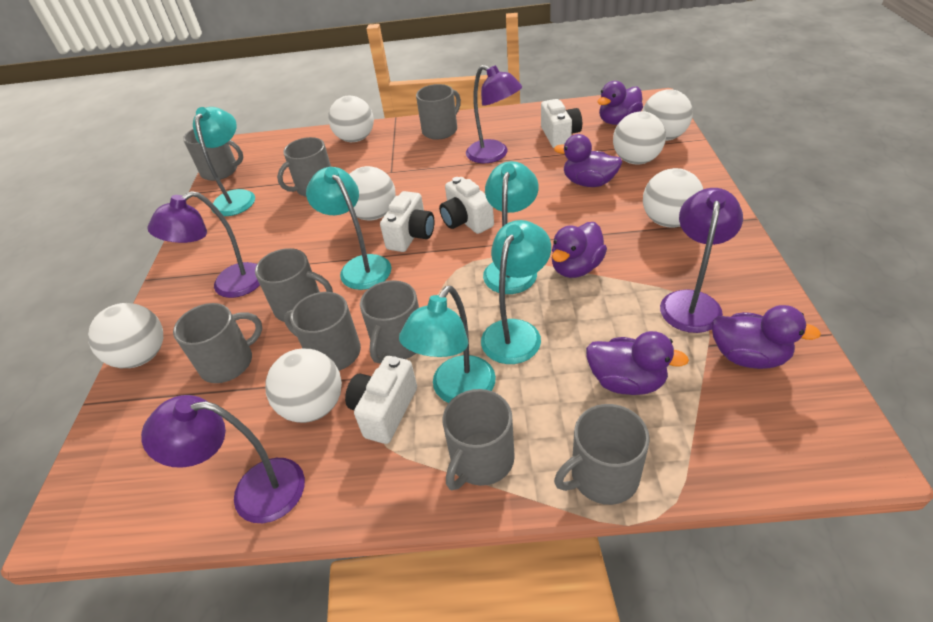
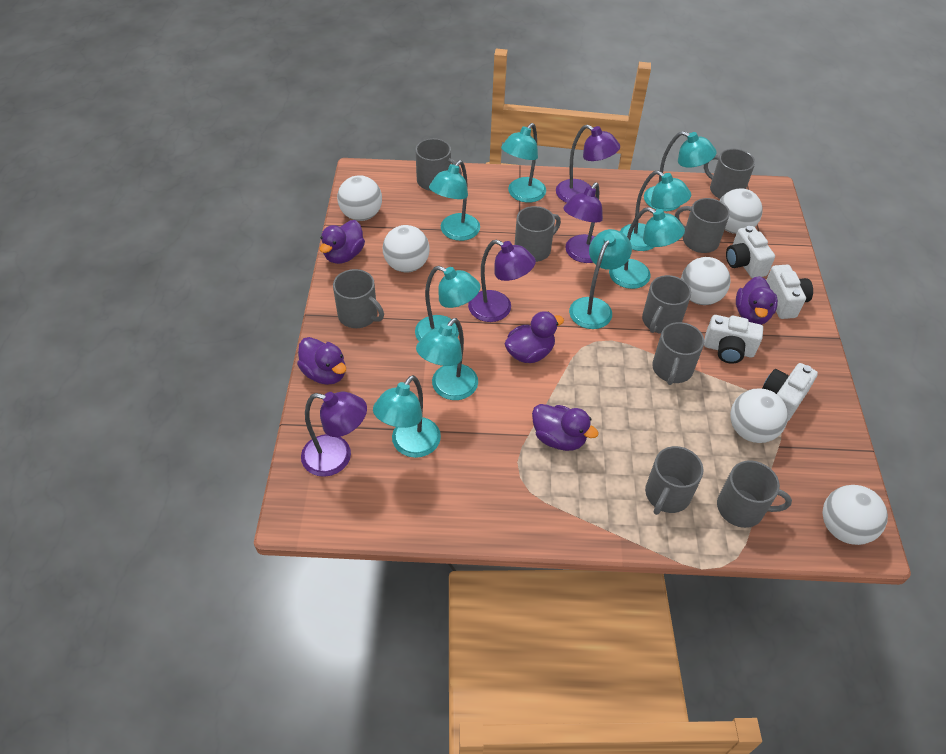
turquoise lamp: [193,107,255,216] [306,167,392,290] [399,286,496,403] [481,220,551,364] [483,161,539,294] = 5 -> [373,375,441,458] [415,266,480,341] [416,318,478,400] [429,160,480,241] [501,123,546,203] [569,229,632,329] [609,207,685,289] [620,171,691,251] [644,131,717,211] = 9
white ball: [88,303,163,368] [265,349,342,423] [328,96,374,142] [349,166,396,220] [613,111,666,164] [642,89,693,141] [643,168,703,228] = 7 -> [337,175,382,221] [383,225,430,273] [681,257,731,305] [719,188,763,234] [730,388,788,443] [822,485,888,545] = 6

